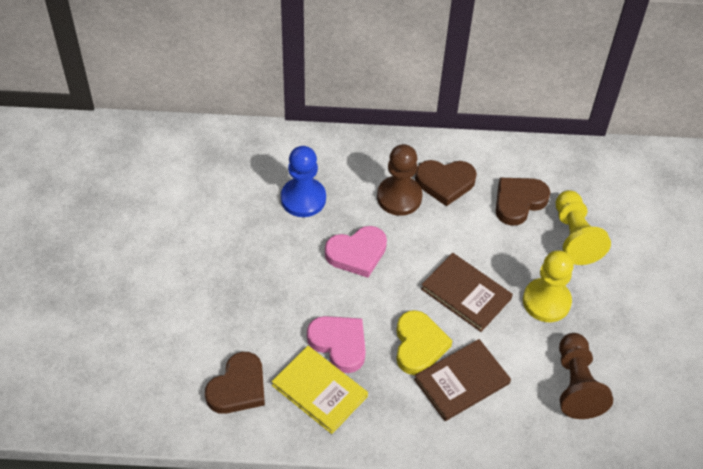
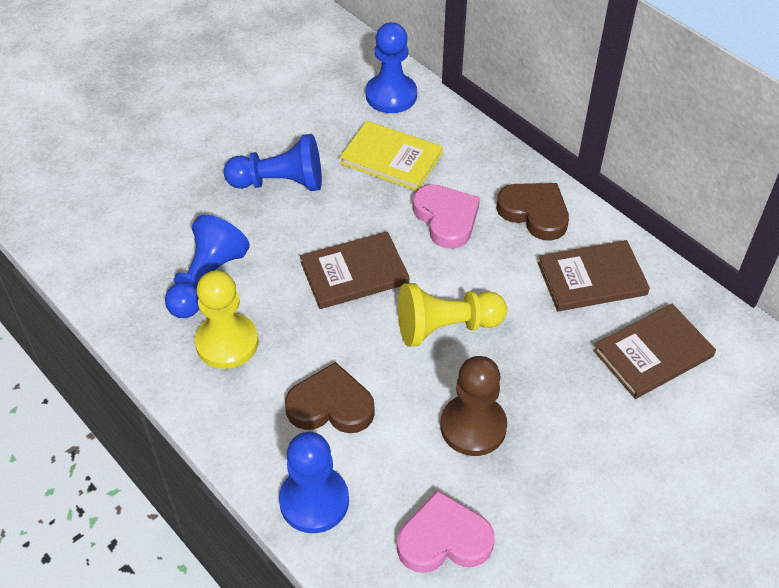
blue pawn: [281,146,326,217] = 1 -> [165,215,250,318] [224,134,322,191] [279,432,349,533] [366,22,417,113] = 4
brown book: [414,339,511,421] [421,253,513,332] = 2 -> [300,231,409,309] [538,240,650,311] [593,304,716,399] = 3
brown heart: [205,352,265,414] [415,160,477,206] [496,178,550,226] = 3 -> [285,362,375,433] [496,183,569,241] = 2
brown pawn: [377,144,422,216] [559,333,613,419] = 2 -> [441,356,507,456] = 1
yellow heart: [396,310,452,375] = 1 -> none = 0

